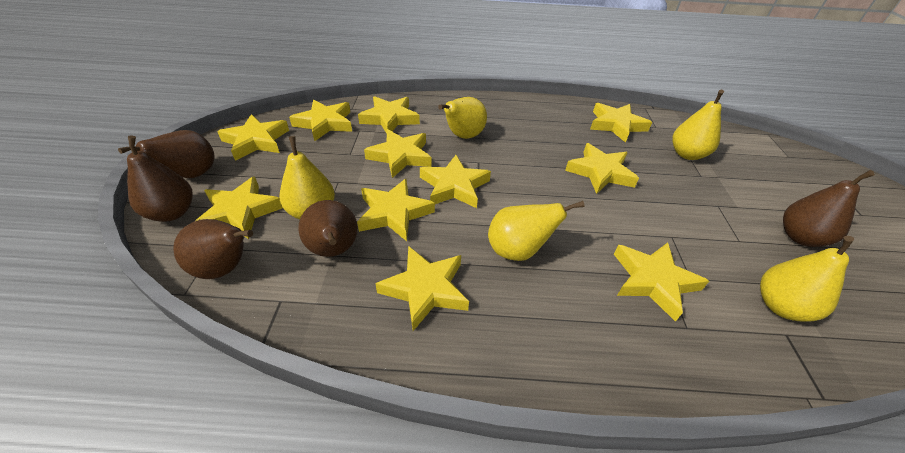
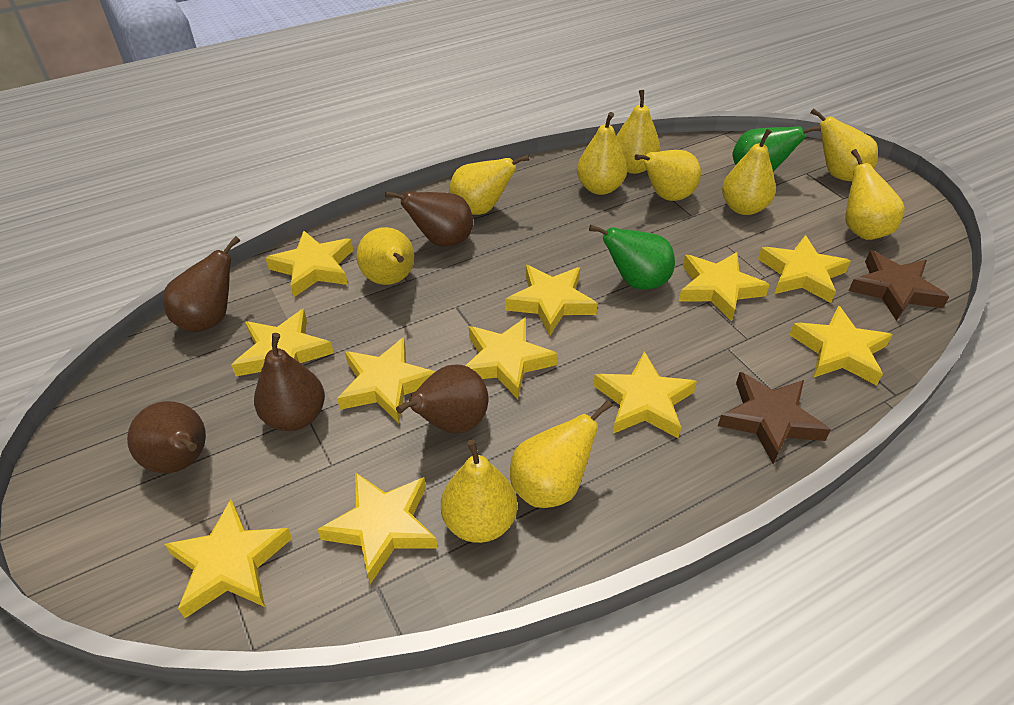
brown star: none = 0 -> [718,372,831,464] [849,250,949,321] = 2
green pear: none = 0 -> [589,225,675,290] [733,125,821,172] = 2
yellow pear: [280,136,335,219] [438,97,487,139] [488,201,584,261] [672,90,724,160] [760,236,854,322] = 5 -> [357,227,414,285] [441,440,518,543] [449,155,529,215] [510,400,613,508] [577,112,627,195] [616,90,661,174] [635,150,701,201] [722,129,776,215] [810,108,878,181] [845,149,905,240] = 10

